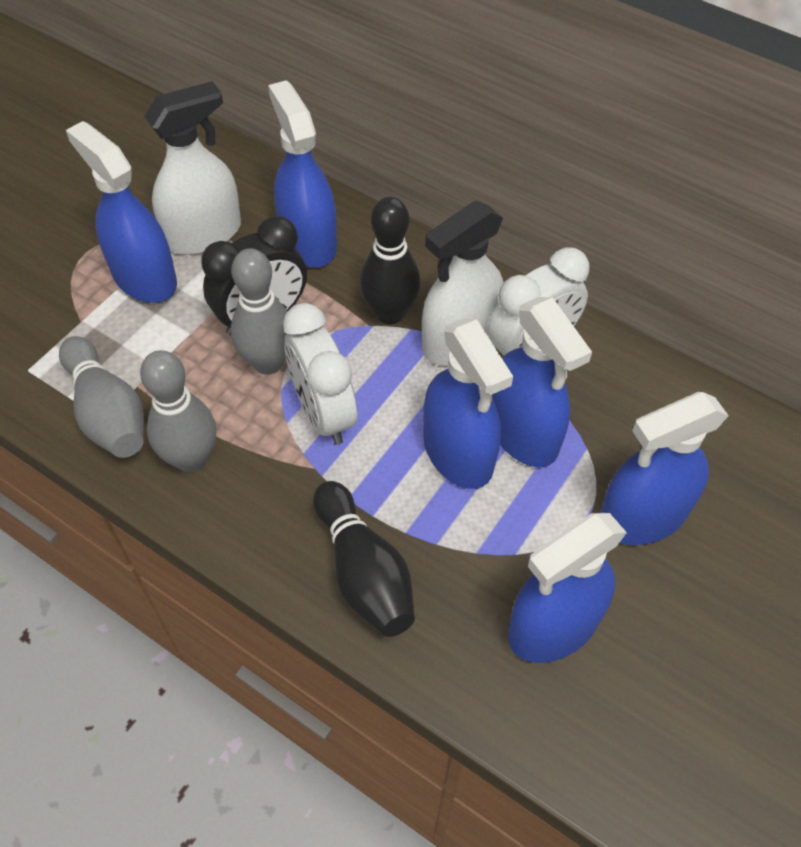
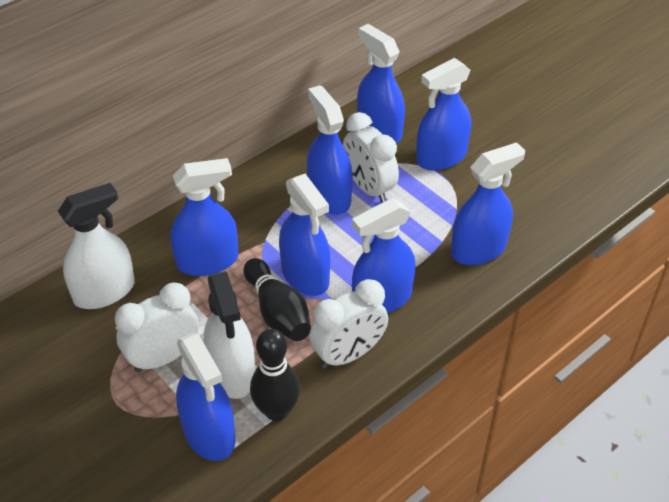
black clock: [201,216,307,336] = 1 -> none = 0
blue spray bottle: [66,121,177,303] [268,80,337,268] [423,318,513,489] [492,297,592,467] [508,513,627,663] [600,392,729,545] = 6 -> [171,158,238,276] [176,332,235,461] [279,174,330,296] [307,85,353,214] [352,199,416,314] [357,24,405,143] [416,58,471,171] [451,142,525,265] = 8
grey bowling pin: [59,336,144,458] [140,350,216,472] [231,248,287,375] = 3 -> none = 0
white clock: [283,303,357,445] [488,247,589,355] = 2 -> [115,282,199,373] [309,279,388,369] [343,112,399,203] = 3

